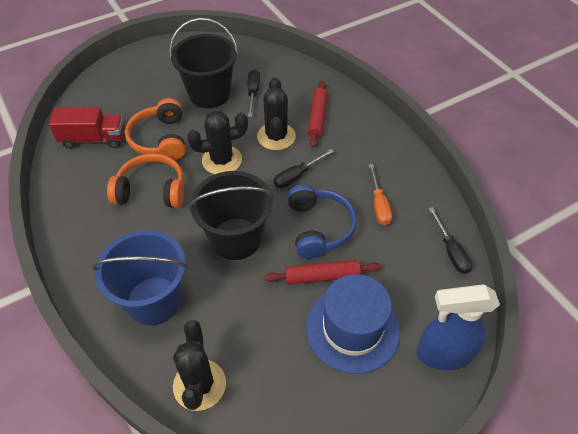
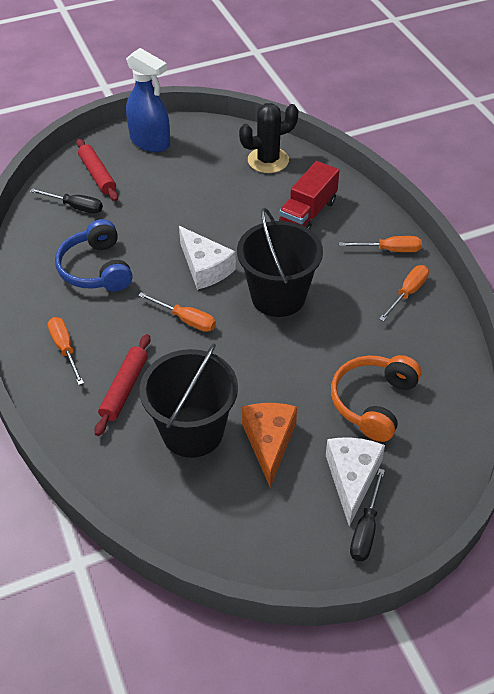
black cactus: [173,320,226,411] [187,111,248,174] [257,78,296,150] = 3 -> [239,103,299,173] = 1
black screwdriver: [248,69,260,117] [274,149,334,188] [429,207,472,274] = 3 -> [30,188,103,214] [350,469,385,561] = 2
blue bucket: [92,230,187,325] = 1 -> none = 0
blue hat: [306,274,400,374] = 1 -> none = 0
orange cheese: none = 0 -> [242,403,297,487] = 1
orange headphones: [107,153,184,208] [125,98,185,160] = 2 -> [331,355,421,442] = 1
orange screwdriver: [369,164,392,226] = 1 -> [48,317,84,385] [138,292,216,332] [339,236,422,252] [379,265,429,321] = 4
white cheese: none = 0 -> [179,226,236,290] [326,438,385,527] = 2

